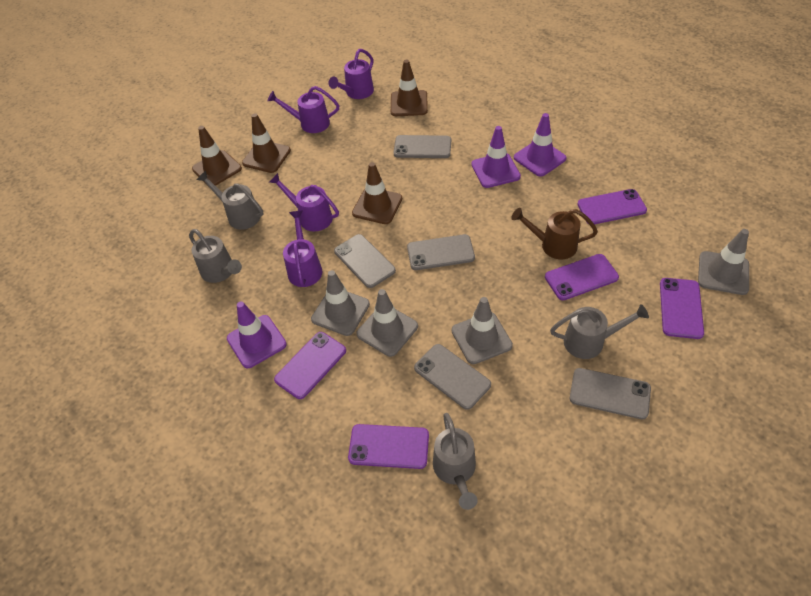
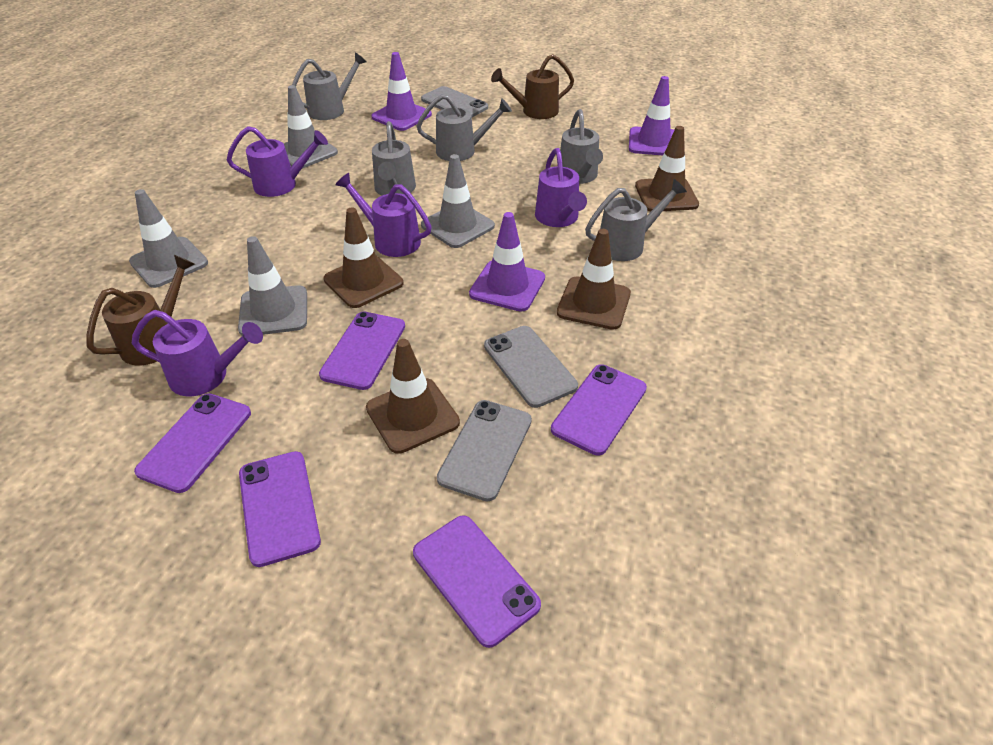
brown watering can: [511,208,598,259] = 1 -> [86,255,195,366] [491,54,574,119] = 2
grey phone: [334,234,396,288] [394,135,451,158] [407,234,475,270] [414,344,491,410] [570,368,651,419] = 5 -> [421,86,488,117] [437,400,532,501] [484,326,578,408] = 3
grey watering can: [189,229,242,283] [197,171,263,230] [433,413,478,510] [550,304,649,359] = 4 -> [292,52,367,120] [372,121,416,196] [417,94,512,161] [560,109,603,184] [585,179,687,261] = 5

